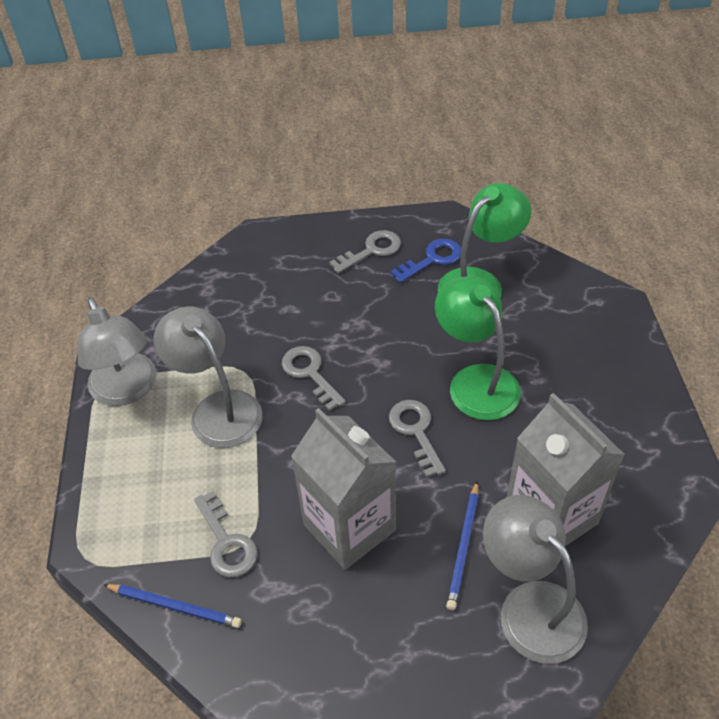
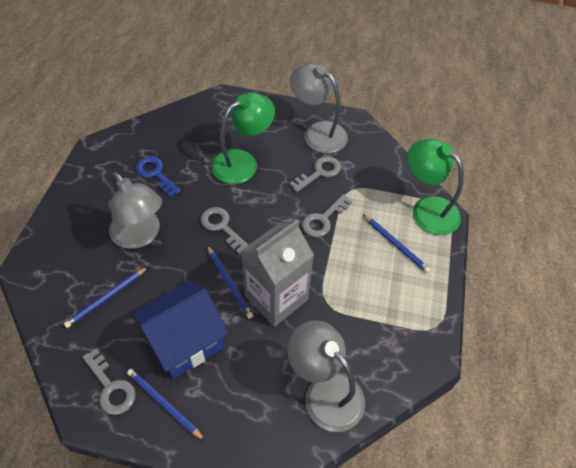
blue house: none = 0 -> [131,280,228,379] = 1
blue pencil: [104,584,242,628] [446,481,479,610] = 2 -> [64,267,148,328] [127,369,205,441] [207,246,254,319] [363,214,431,273] = 4
grey carton: [291,408,396,570] [507,393,625,546] = 2 -> [241,220,314,327] = 1

